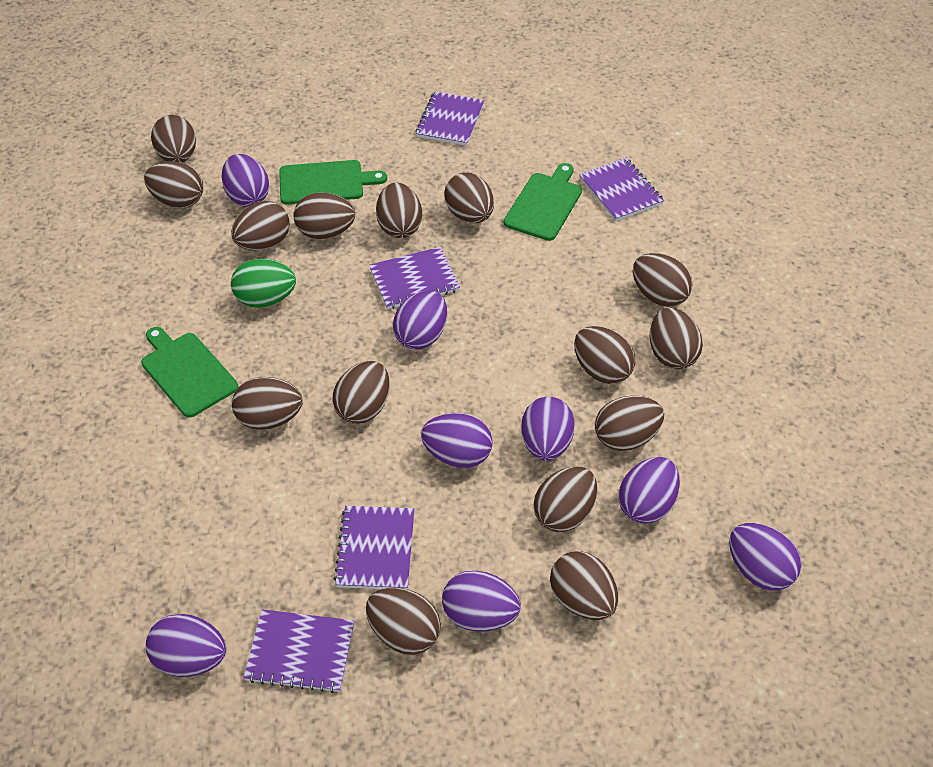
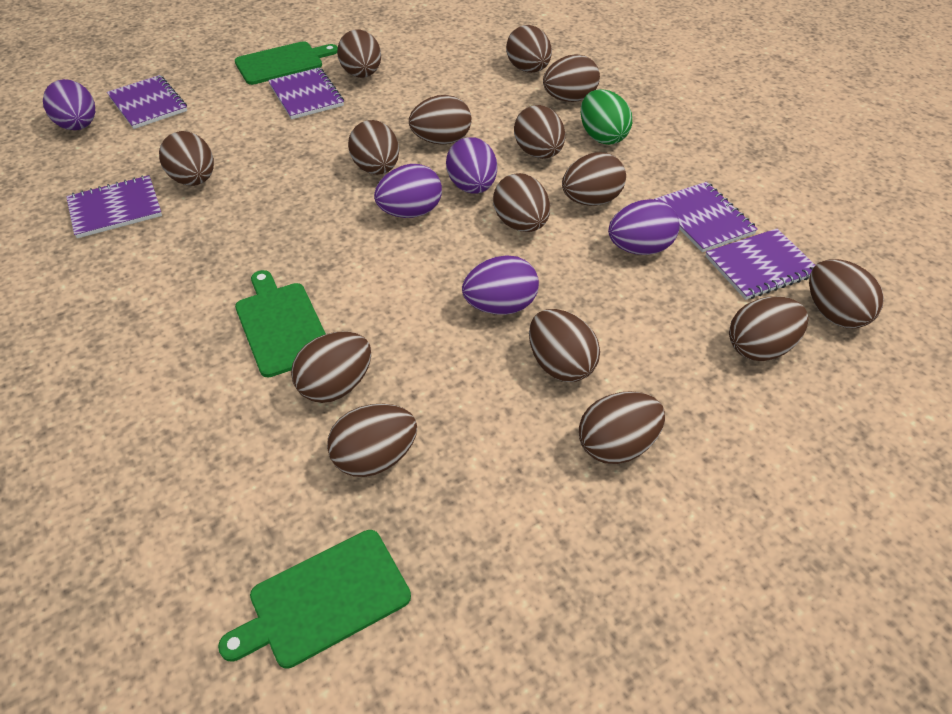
purple egg: [146,614,226,677] [222,154,269,207] [393,290,447,349] [421,413,493,468] [442,571,521,632] [521,397,575,461] [618,457,680,524] [729,523,801,591] = 8 -> [43,79,95,130] [374,164,442,218] [446,137,497,193] [462,256,539,315] [608,199,679,255] = 5

